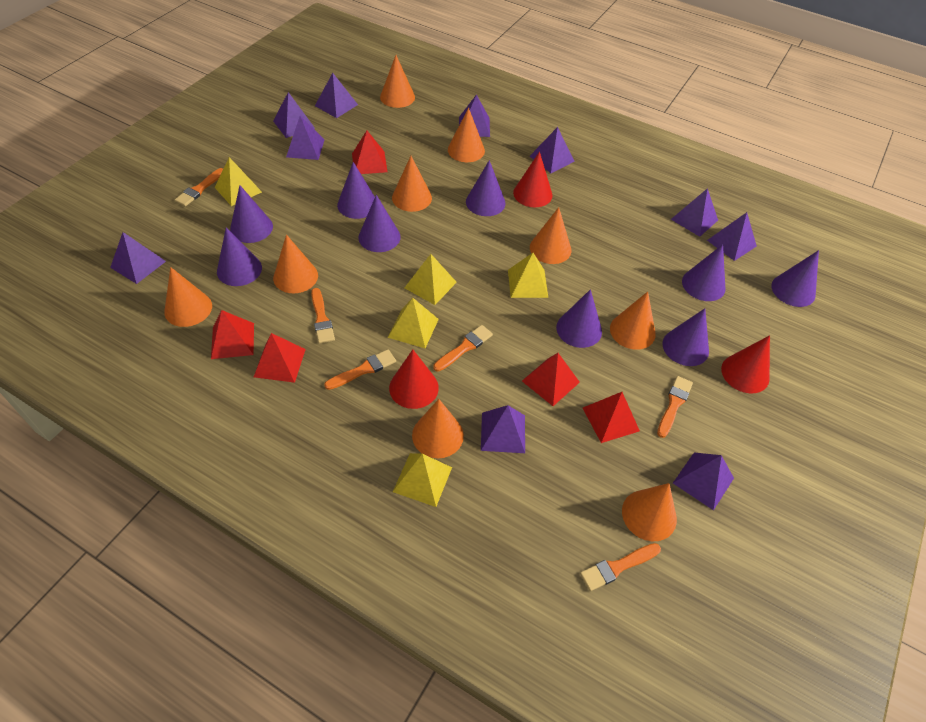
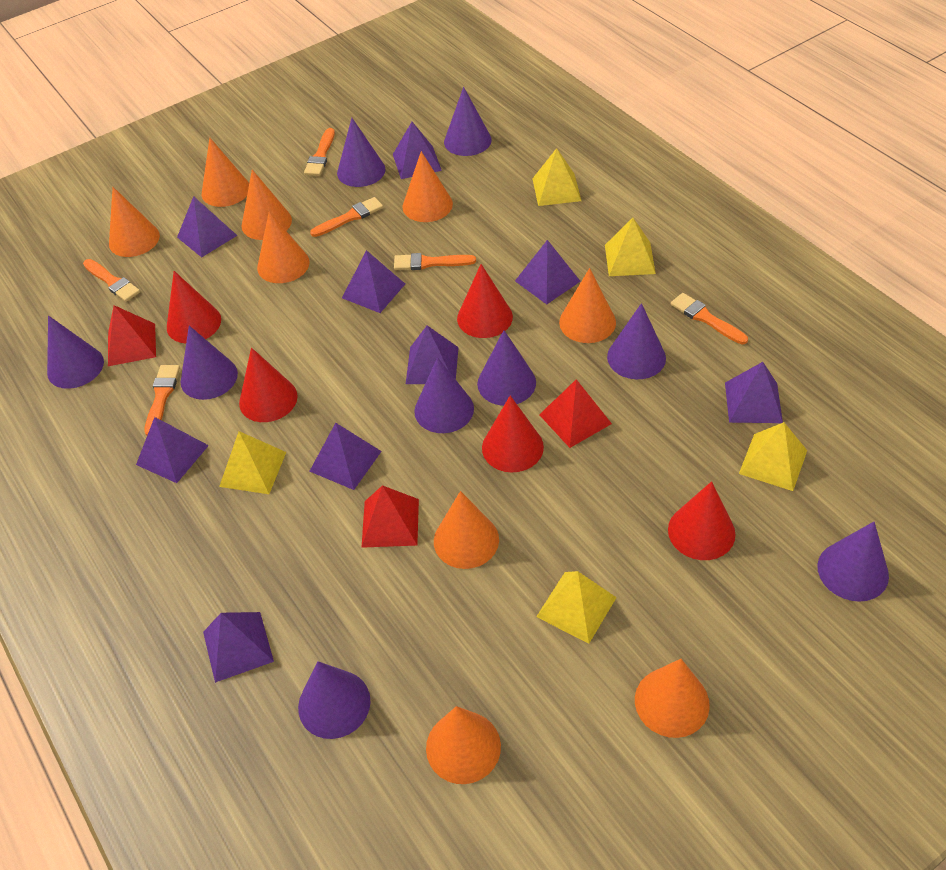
purple pyramid: [110,232,166,284] [273,92,315,138] [286,116,324,160] [315,73,358,118] [459,94,490,137] [481,405,525,453] [530,127,575,173] [671,188,718,237] [673,452,734,511] [707,212,757,261] = 10 -> [136,417,209,483] [177,196,238,257] [203,612,274,683] [309,423,382,490] [342,250,405,313] [393,122,442,179] [406,325,459,384] [515,240,581,304] [725,362,783,423] = 9
red cone: [389,349,439,409] [513,152,552,207] [721,335,770,393] = 3 -> [167,271,221,344] [239,348,298,422] [457,264,513,338] [482,396,544,473] [668,481,736,560] = 5
red pyramid: [211,310,254,359] [254,333,306,383] [352,131,388,174] [522,353,580,406] [583,392,640,443] = 5 -> [108,305,156,366] [361,485,419,548] [539,379,612,448] = 3

